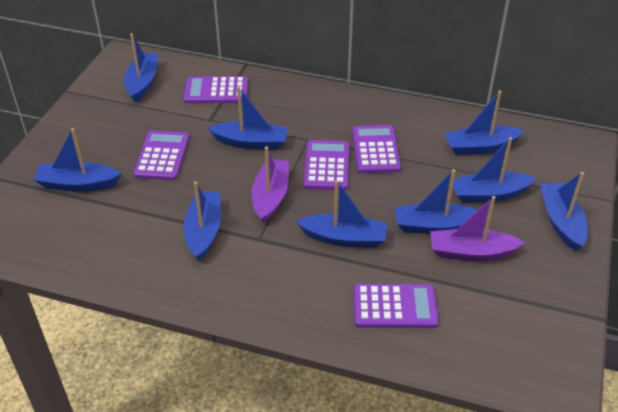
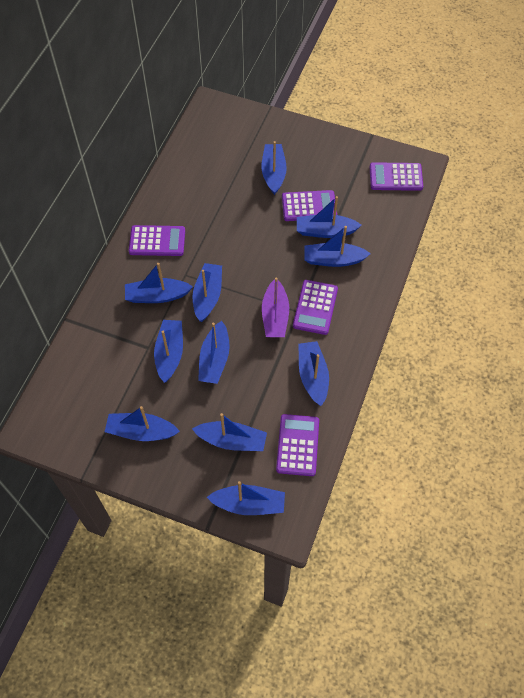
blue boat: [34,128,121,192] [124,33,158,102] [184,181,221,261] [208,86,288,150] [296,180,388,248] [395,169,478,234] [445,90,525,155] [453,137,537,203] [540,172,588,251] = 9 -> [105,406,180,441] [125,263,193,303] [154,320,183,383] [192,413,267,451] [193,263,222,322] [198,321,230,384] [207,481,285,515] [261,141,287,195] [297,196,362,238] [298,341,329,406] [304,226,371,267] = 11
purple boat: [252,146,289,224] [430,196,525,261] = 2 -> [262,277,289,337] = 1

